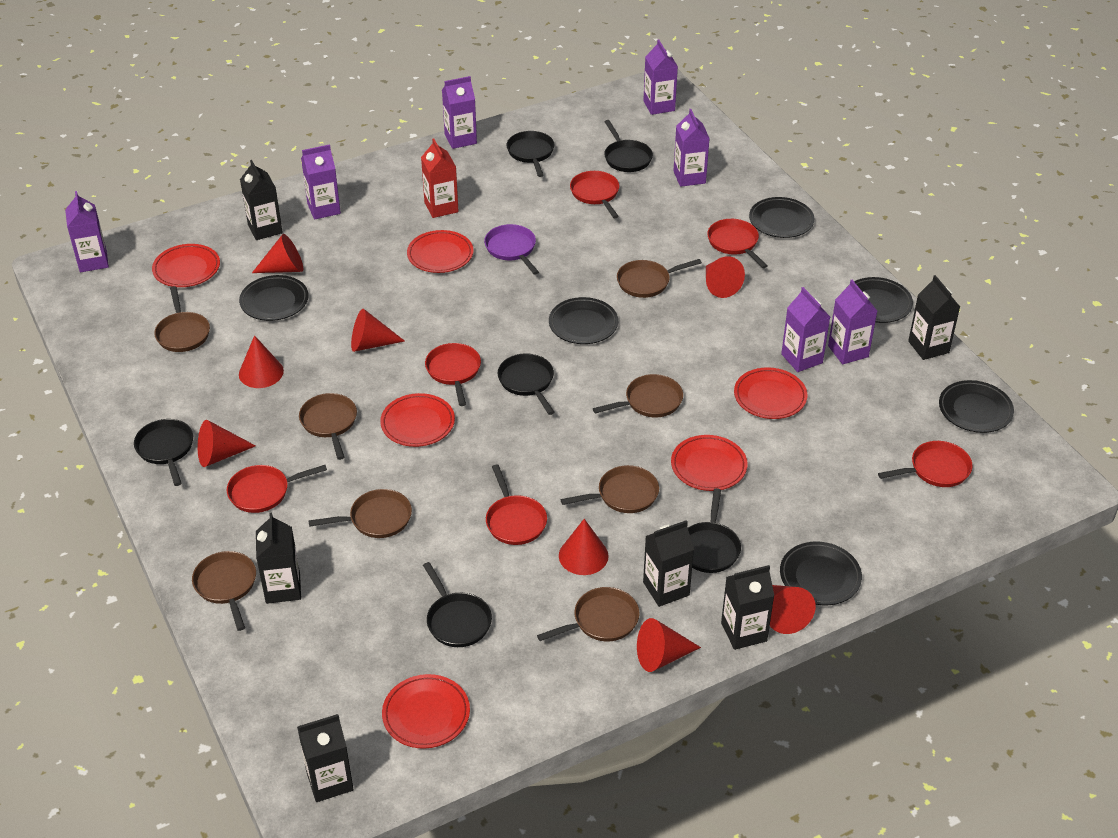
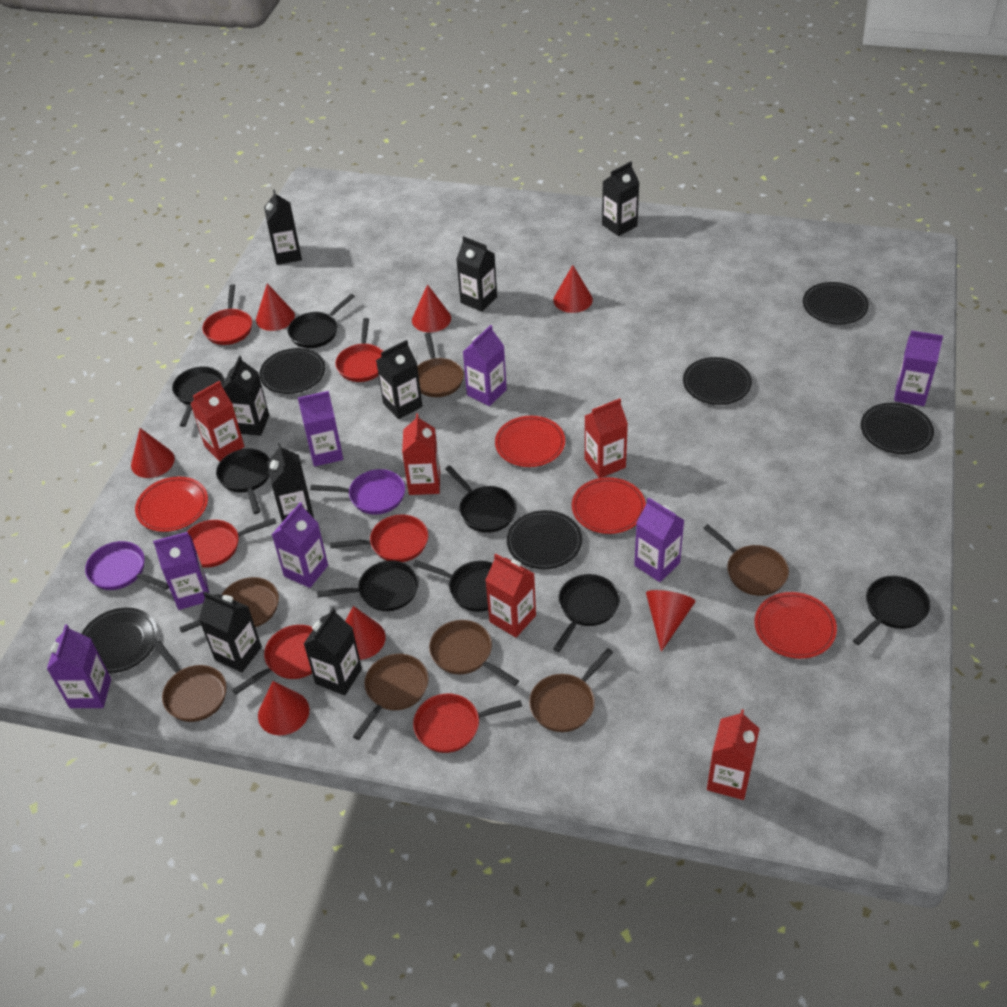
black carton: [240,160,283,240] [256,513,301,604] [297,714,354,802] [643,520,694,607] [721,565,774,650] [908,275,960,360] = 6 -> [199,592,262,672] [222,356,269,436] [264,190,302,265] [267,443,314,522] [304,608,362,696] [376,340,423,419] [456,236,497,312] [602,162,639,236] = 8
black pan: [134,419,193,486] [423,562,492,647] [497,353,554,415] [506,131,555,177] [604,120,653,172] [688,488,741,573] = 6 -> [172,366,224,427] [216,449,270,514] [288,294,355,348] [317,560,419,611] [413,560,493,612] [445,465,517,533] [553,574,620,652] [853,576,930,645] = 8
brown pan: [154,286,210,352] [192,551,256,631] [299,393,357,460] [308,489,412,538] [537,587,640,641] [561,465,659,513] [593,374,683,418] [617,259,702,298] = 8 -> [154,641,227,722] [179,577,279,633] [353,654,429,740] [417,333,464,397] [429,620,519,686] [529,648,613,732] [703,524,789,596] = 7
purple pan: [484,224,539,275] = 1 -> [85,541,169,590] [310,469,405,515] = 2
red carton: [421,138,459,218] = 1 -> [190,381,245,461] [402,413,440,495] [485,553,536,637] [585,398,628,478] [707,709,760,800] = 5
red cone: [198,420,256,467] [239,335,284,388] [252,234,303,273] [351,309,405,352] [559,519,609,575] [637,618,701,672] [706,256,745,298] [770,585,816,634] = 8 -> [131,428,175,478] [256,283,295,331] [258,681,309,736] [345,606,385,660] [412,284,451,332] [553,265,593,313] [646,590,695,652] = 7
red plate: [152,244,220,287] [380,393,455,447] [382,674,470,749] [407,230,474,273] [671,435,747,491] [734,367,807,419] = 6 -> [135,476,208,532] [495,416,565,467] [572,477,646,534] [754,592,837,659] = 4

